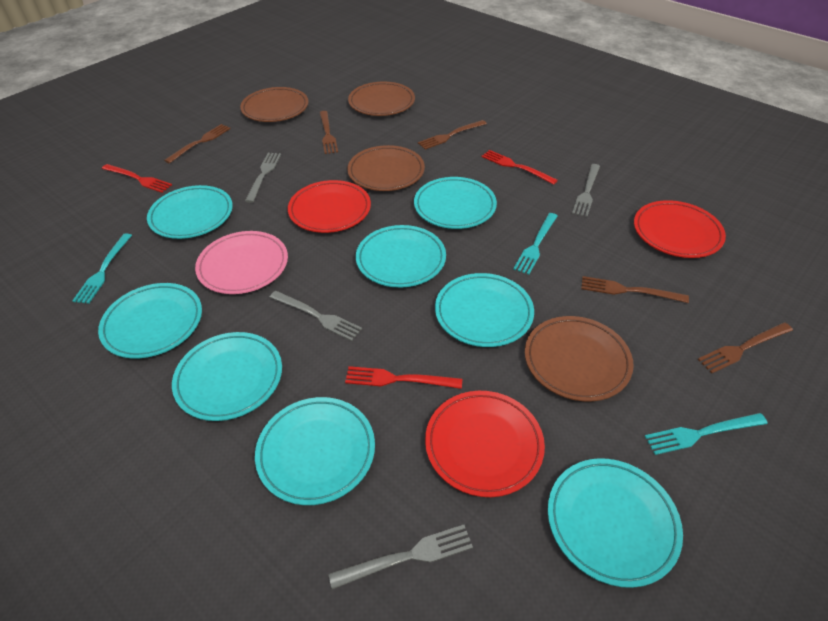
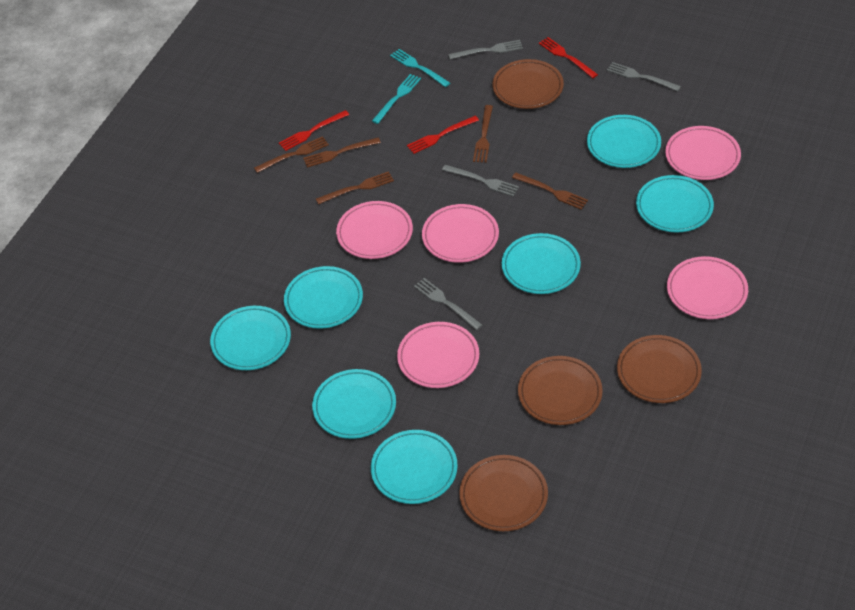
pink plate: [195,231,288,294] = 1 -> [336,201,413,259] [397,322,479,388] [422,204,499,263] [665,126,741,180] [667,256,748,319] = 5
red plate: [288,180,371,233] [425,391,545,497] [634,200,726,258] = 3 -> none = 0
turquoise fork: [72,233,132,304] [513,213,558,275] [645,413,768,455] = 3 -> [372,74,421,124] [390,49,450,87] = 2
turquoise plate: [98,283,202,358] [147,185,233,239] [172,332,282,421] [255,397,375,505] [356,225,446,288] [414,177,497,229] [435,273,534,347] [548,458,683,588] = 8 -> [210,306,291,370] [284,266,363,329] [312,369,396,439] [371,430,458,504] [502,233,581,294] [587,115,661,168] [636,175,714,233] = 7

